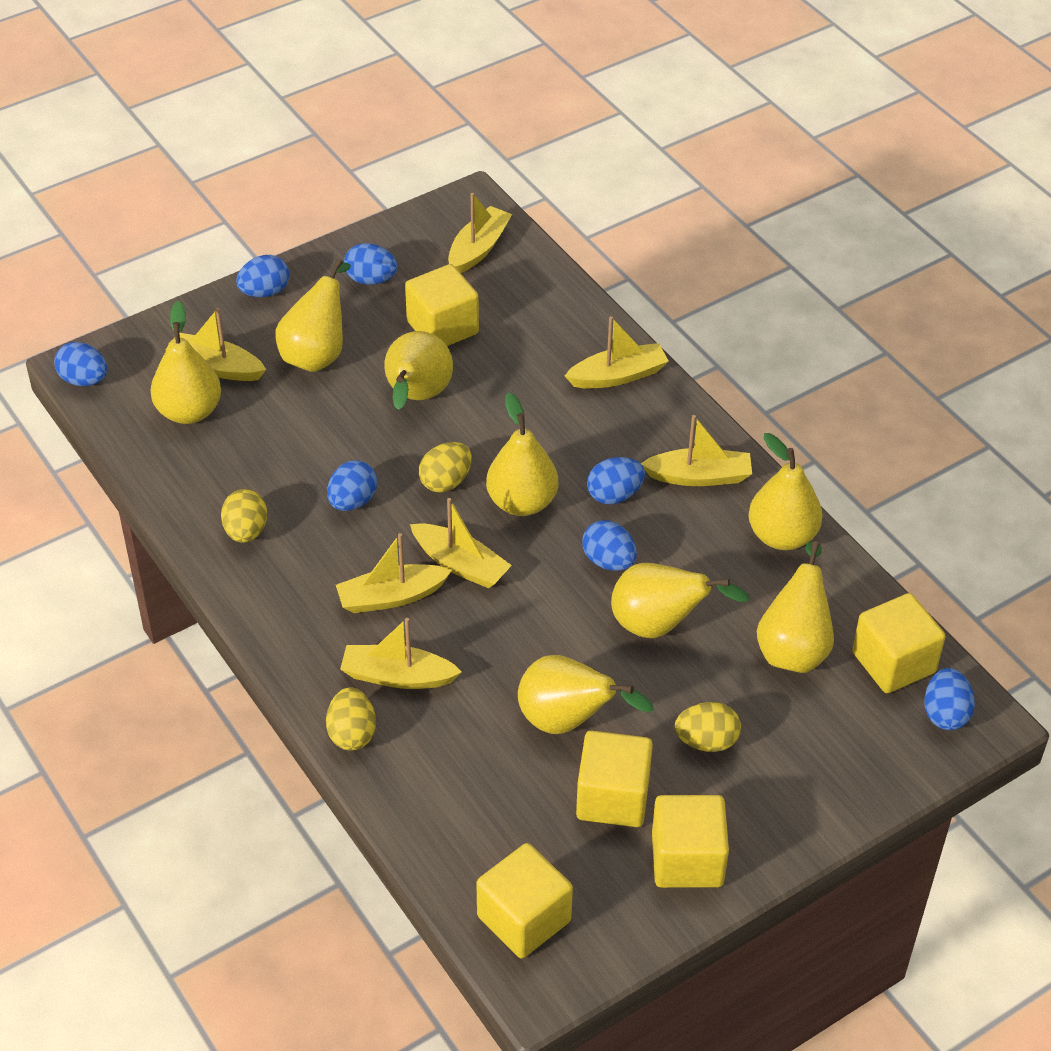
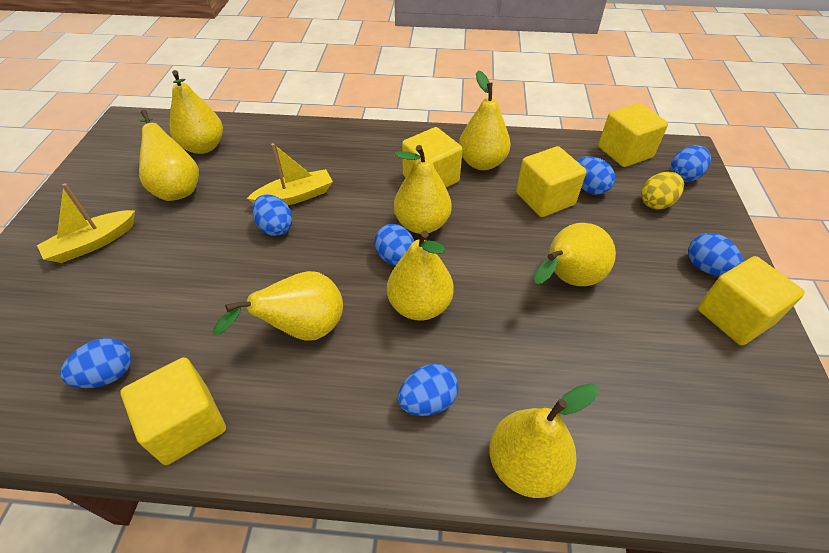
yellow boat: [165,308,266,381] [336,533,452,613] [340,618,462,689] [410,498,512,588] [448,193,512,273] [565,316,669,388] [641,415,752,486] = 7 -> [37,183,135,263] [247,143,333,205] = 2
yellow egg: [221,489,267,543] [326,687,376,750] [419,442,472,492] [675,702,741,752] = 4 -> [641,172,684,209] = 1

